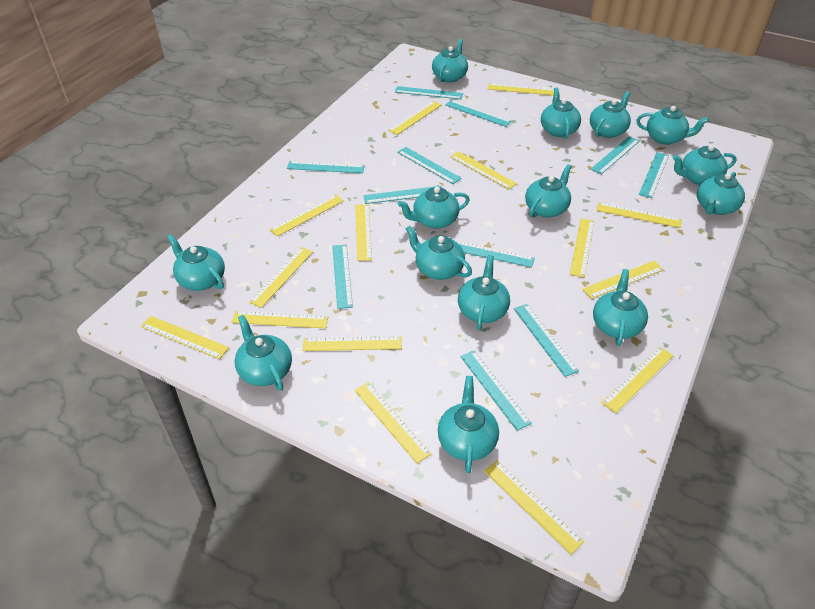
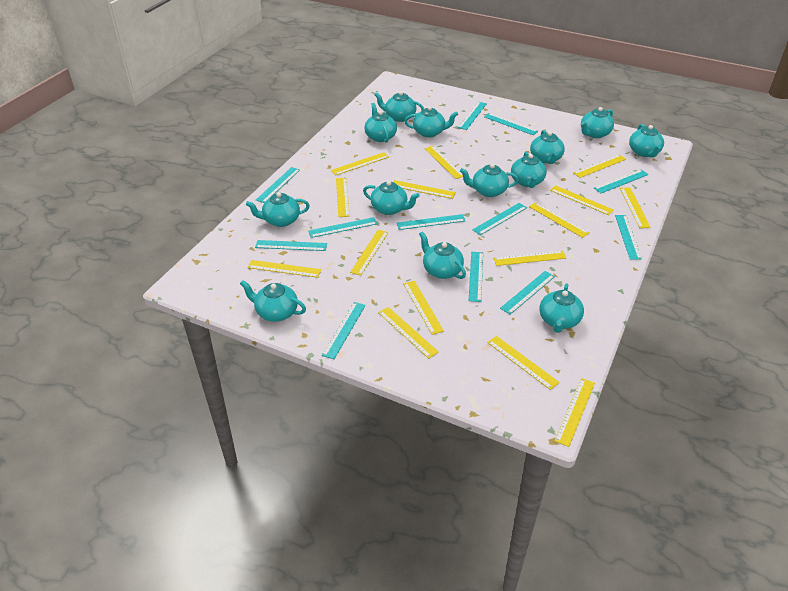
turquoise ruler: [287,161,365,173] [332,245,353,309] [363,186,442,204] [395,86,463,99] [397,147,462,184] [446,100,512,127] [454,240,535,268] [461,350,532,431] [514,304,579,377] [590,136,640,174] [639,152,669,198] = 11 -> [255,240,327,251] [256,167,300,203] [308,217,377,238] [322,302,366,359] [397,214,465,230] [458,102,487,130] [469,252,483,302] [472,203,527,235] [484,113,538,135] [500,271,555,315] [594,170,649,193] [615,215,642,260] = 12
turquoise teapot: [167,234,225,291] [235,315,292,391] [398,187,470,229] [406,225,472,280] [432,39,468,83] [438,376,499,473] [458,255,510,330] [525,164,572,218] [541,87,581,139] [590,91,631,138] [593,269,648,346] [637,106,709,145] [673,145,736,185] [697,172,745,215] = 14 -> [240,280,306,322] [246,192,310,227] [363,181,419,215] [364,103,397,143] [374,91,424,122] [404,106,458,137] [419,232,466,279] [460,164,519,197] [511,152,547,188] [530,130,565,164] [539,283,584,333] [581,107,614,138] [629,124,664,157] = 13

